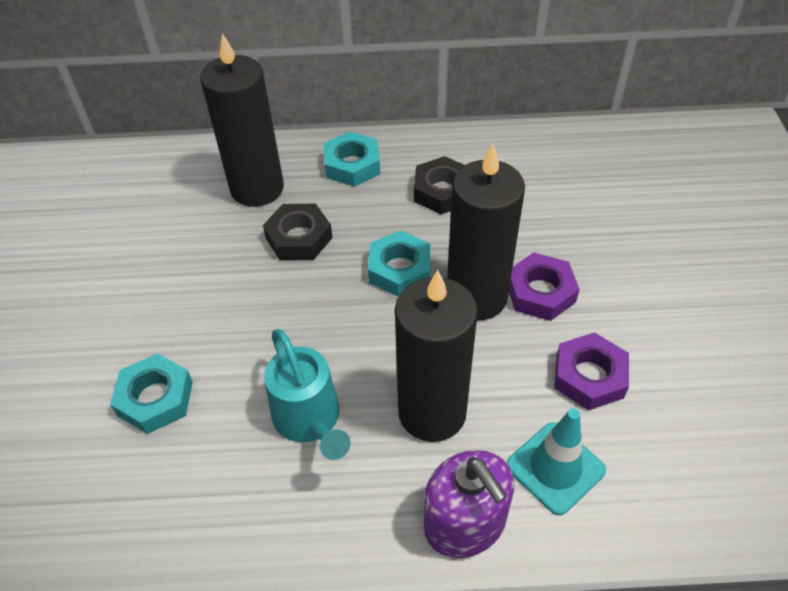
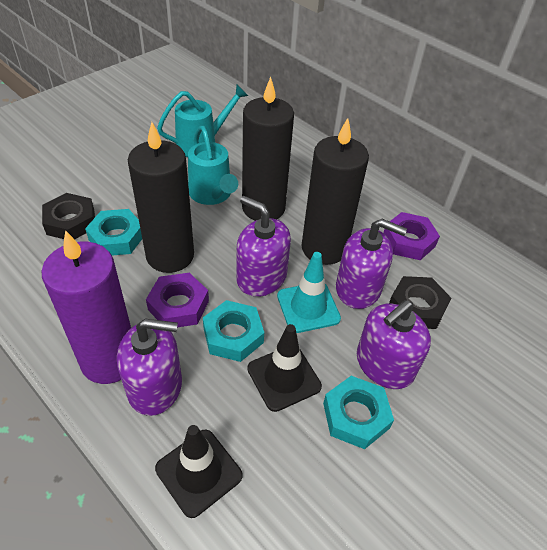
black traffic cone: none = 0 -> [155,425,243,518] [247,324,322,412] = 2
purple candle: none = 0 -> [41,230,131,384] = 1
purple soap dispenser: [424,450,514,558] = 1 -> [117,319,182,416] [237,196,291,297] [336,219,407,309] [357,300,431,389] = 4
turquoise watering can: [264,329,350,460] = 1 -> [157,85,248,157] [188,126,238,205] = 2

